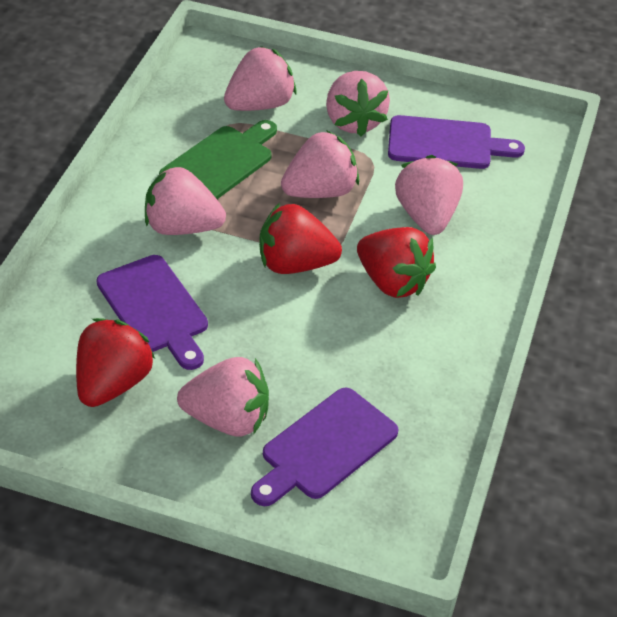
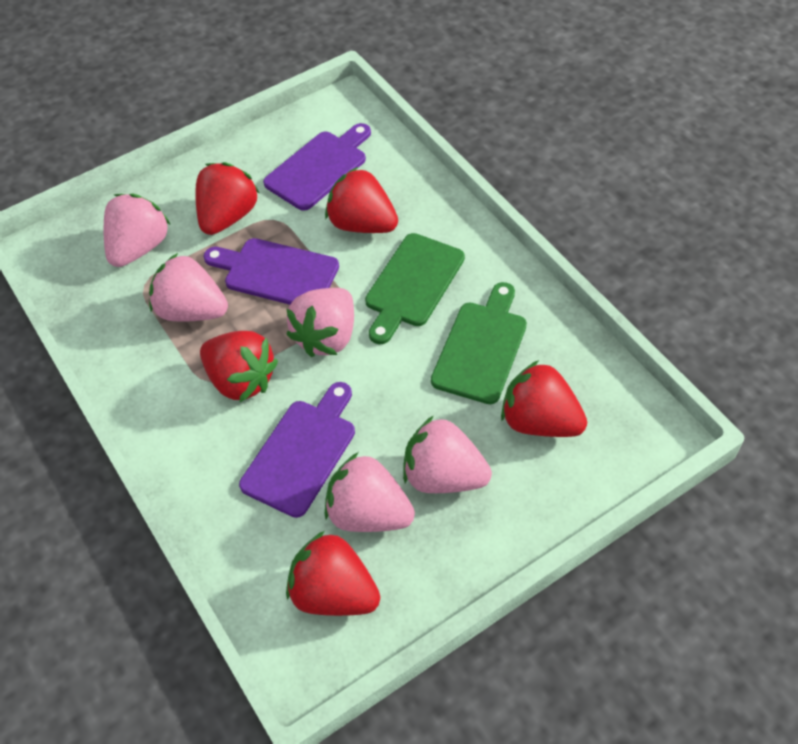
green cutting board: [159,120,277,199] = 1 -> [365,233,465,344] [431,282,527,404] = 2
pink strawberry: [145,166,226,235] [177,357,269,437] [224,46,296,111] [281,130,359,198] [326,71,390,137] [395,155,463,235] = 6 -> [104,193,171,267] [149,253,228,322] [286,288,354,357] [325,452,415,532] [403,415,492,493] = 5
red strawberry: [76,318,155,407] [259,203,342,274] [357,227,436,298] = 3 -> [195,162,259,235] [200,331,278,402] [286,531,380,616] [325,167,398,233] [501,360,587,437] = 5

